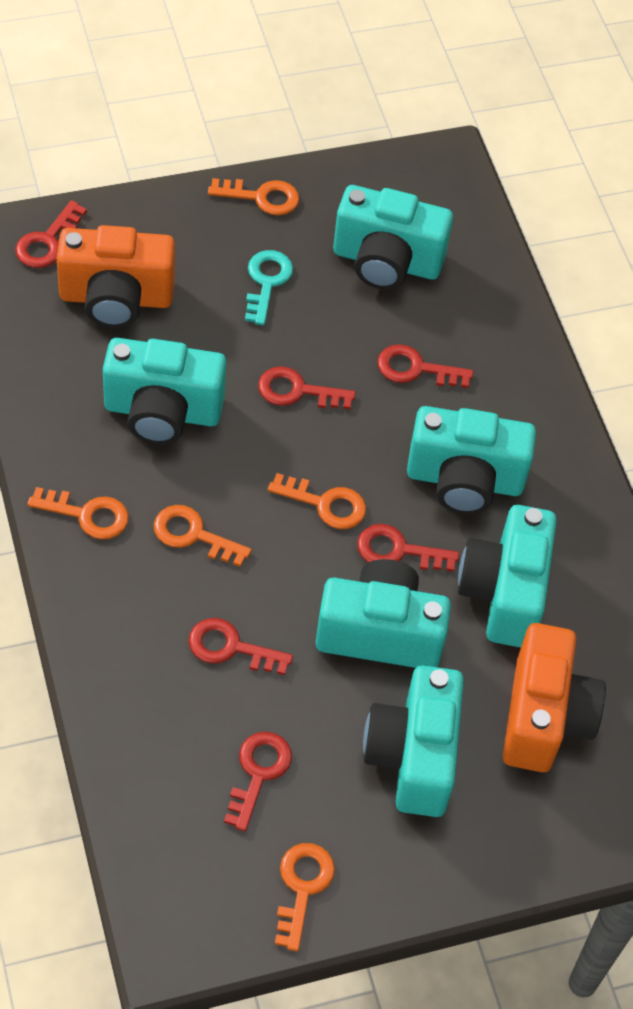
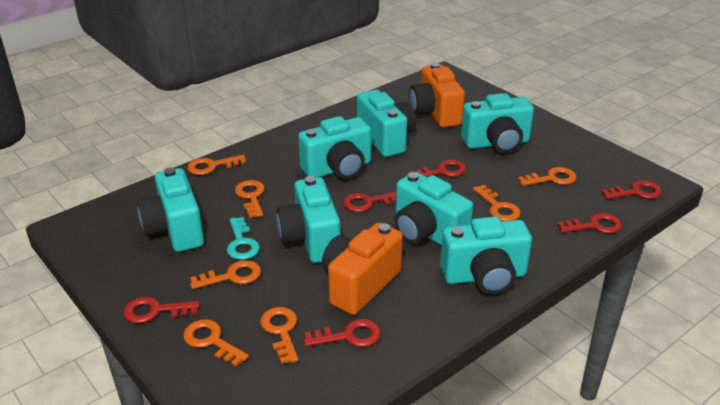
orange key: [27,487,129,539] [153,505,251,567] [208,178,299,215] [268,473,366,529] [275,843,335,951] = 5 -> [183,319,249,366] [187,155,246,175] [190,260,261,289] [235,180,265,218] [260,307,298,364] [473,185,521,221] [518,167,576,186] = 7
turquoise camera: [103,338,226,444] [316,559,451,668] [333,185,453,290] [363,665,464,817] [407,406,536,514] [458,505,557,648] = 6 -> [137,167,204,252] [276,176,341,263] [298,116,371,179] [357,89,416,157] [394,172,473,246] [440,216,532,294] [461,93,534,153] = 7

